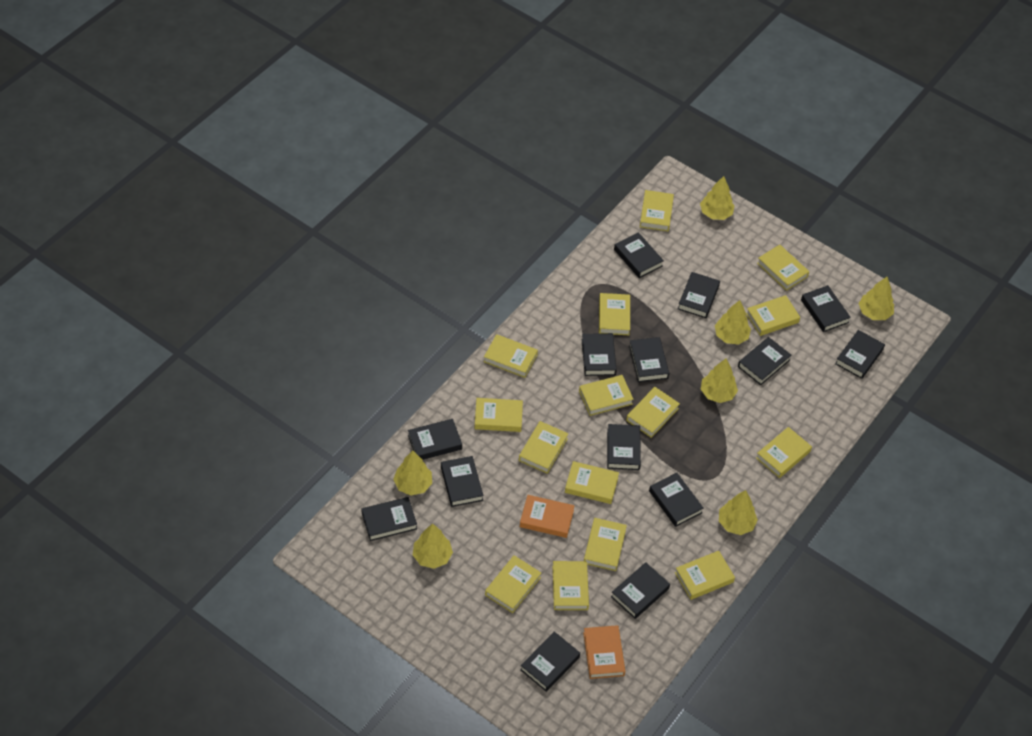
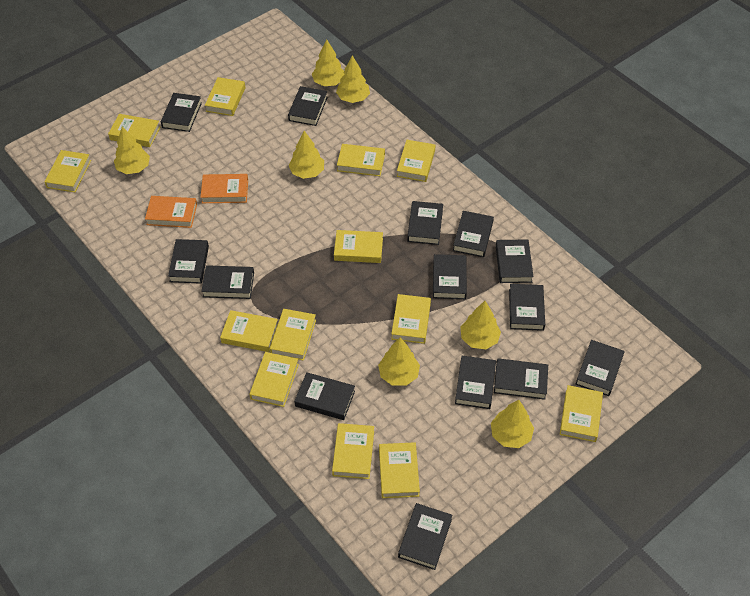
yellow book: [475,398,523,432] [484,334,538,378] [485,555,541,613] [519,421,568,474] [553,561,589,610] [565,461,619,504] [579,375,633,416] [584,518,627,571] [599,293,630,335] [626,387,680,438] [640,190,674,231] [675,551,735,600] [746,295,800,336] [756,427,812,478] [757,244,809,291] = 15 -> [44,150,91,192] [108,114,160,147] [205,77,245,116] [220,310,278,352] [249,352,299,407] [270,309,316,361] [332,423,374,479] [334,230,383,263] [337,144,385,176] [379,442,420,498] [391,294,431,344] [397,140,436,182] [560,385,603,442] = 13

